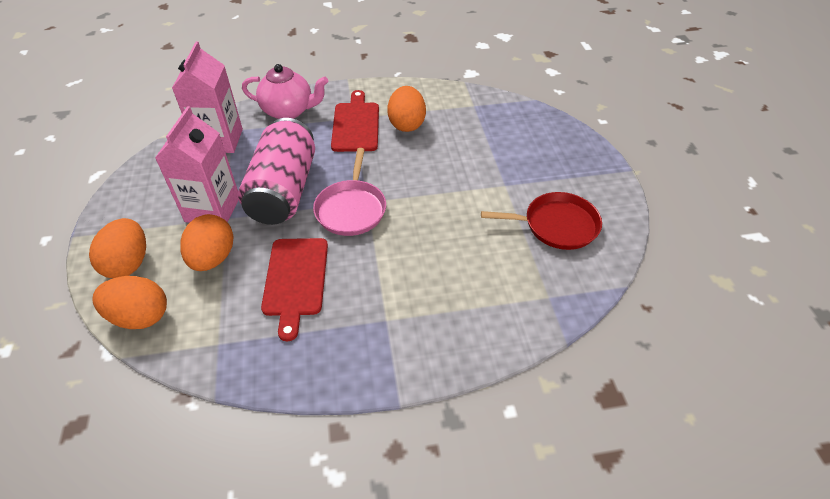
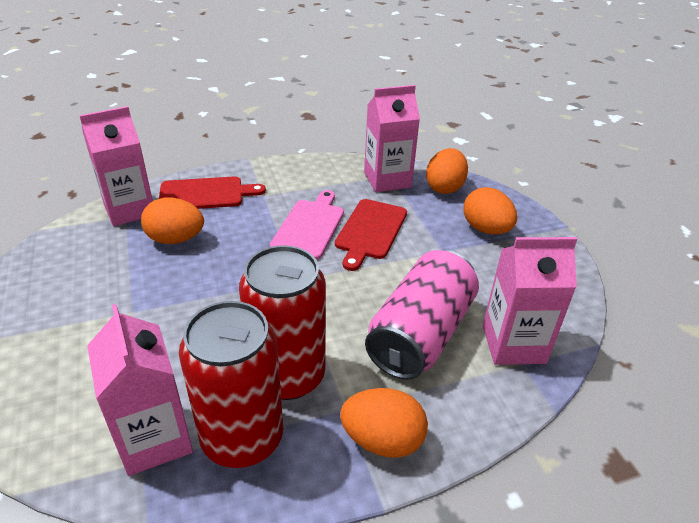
pink carton: [155,106,239,223] [172,41,243,153] = 2 -> [79,106,153,226] [87,304,193,476] [364,85,420,192] [483,237,577,365] = 4
pink cutting board: none = 0 -> [270,190,344,260] = 1
pink pan: [313,148,386,236] = 1 -> none = 0
pink teapot: [242,64,328,119] = 1 -> none = 0
red can: none = 0 -> [179,301,283,468] [239,245,326,400] = 2
red pan: [481,192,602,250] = 1 -> none = 0

